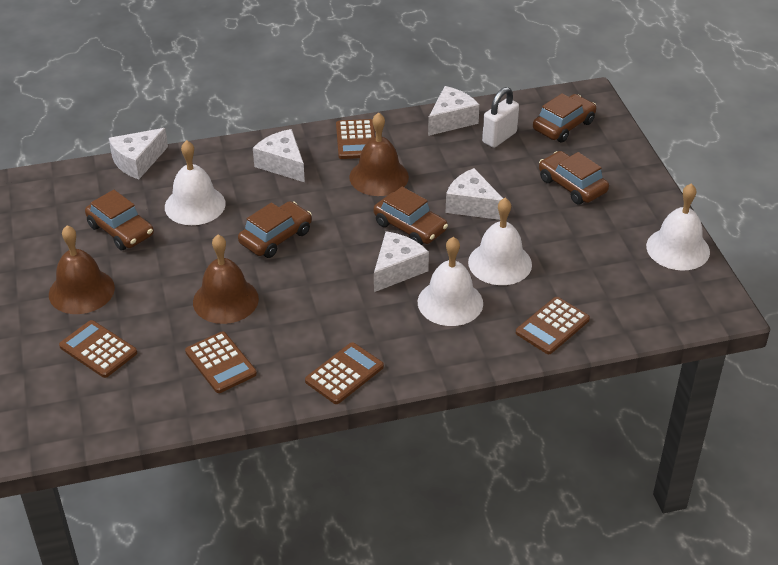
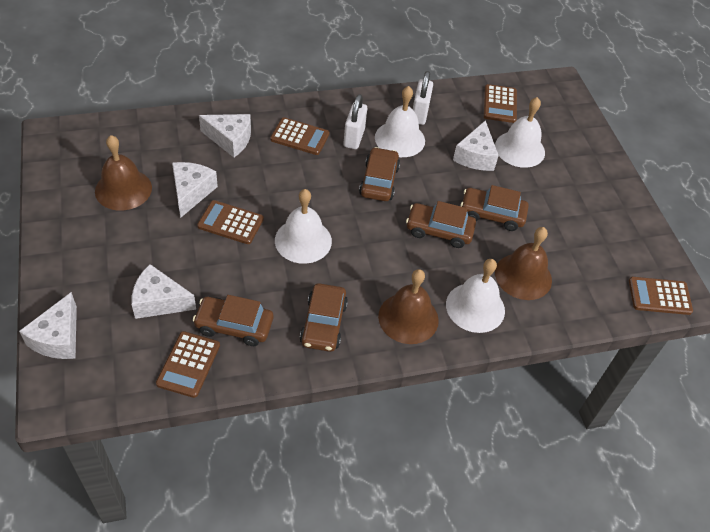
white padlock: [482,87,519,148] = 1 -> [343,94,367,149] [413,71,433,125] = 2

